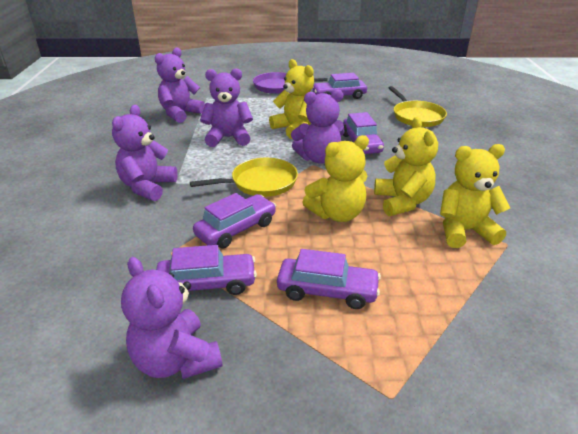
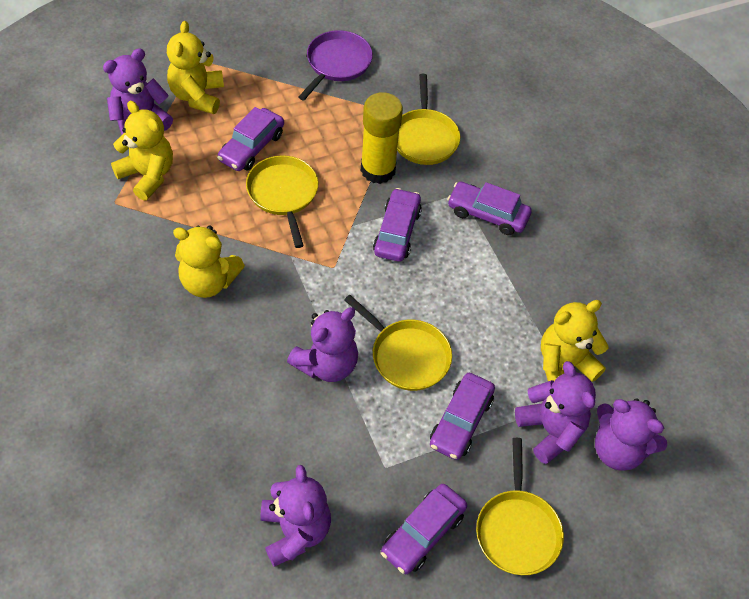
yellow glue stick: none = 0 -> [361,92,403,184] = 1
yellow pan: [190,158,298,197] [389,86,447,127] = 2 -> [246,155,319,248] [344,295,452,391] [397,74,460,165] [476,438,564,575] = 4

